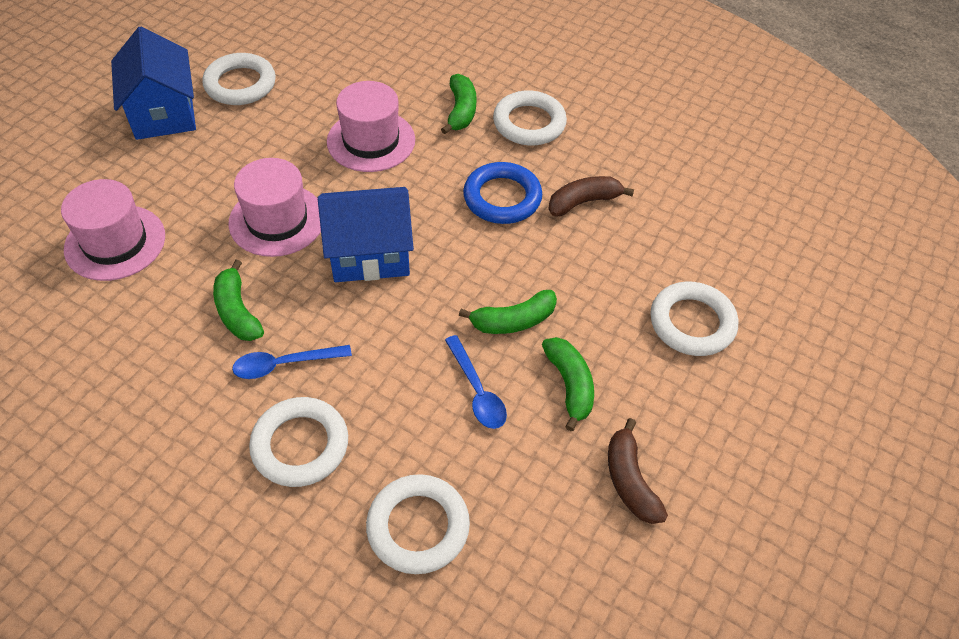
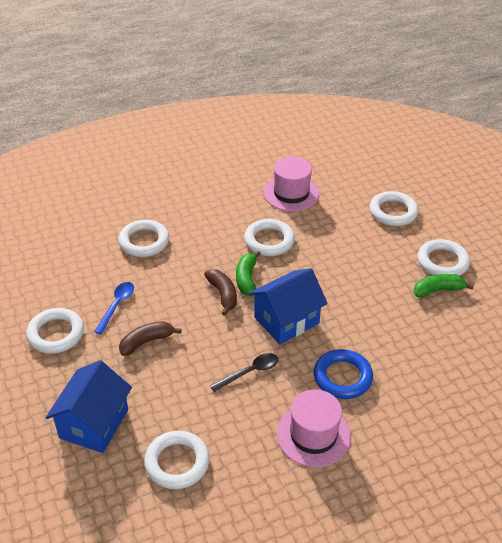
black spoon: none = 0 -> [210,353,278,392] = 1
blue spoon: [232,345,352,379] [445,335,507,429] = 2 -> [94,282,134,334] = 1
green banana: [213,259,264,341] [441,74,477,134] [459,290,557,334] [542,337,594,431] = 4 -> [236,251,261,296] [413,274,474,298] = 2
pink hat: [61,179,165,281] [228,158,321,257] [327,81,415,172] = 3 -> [264,156,319,211] [277,389,351,467] = 2
white ring: [202,53,276,105] [249,397,348,487] [366,474,470,574] [493,90,567,145] [650,282,738,356] = 5 -> [26,308,84,354] [118,220,169,257] [144,431,210,489] [244,219,295,256] [370,191,418,226] [418,239,470,276] = 6

